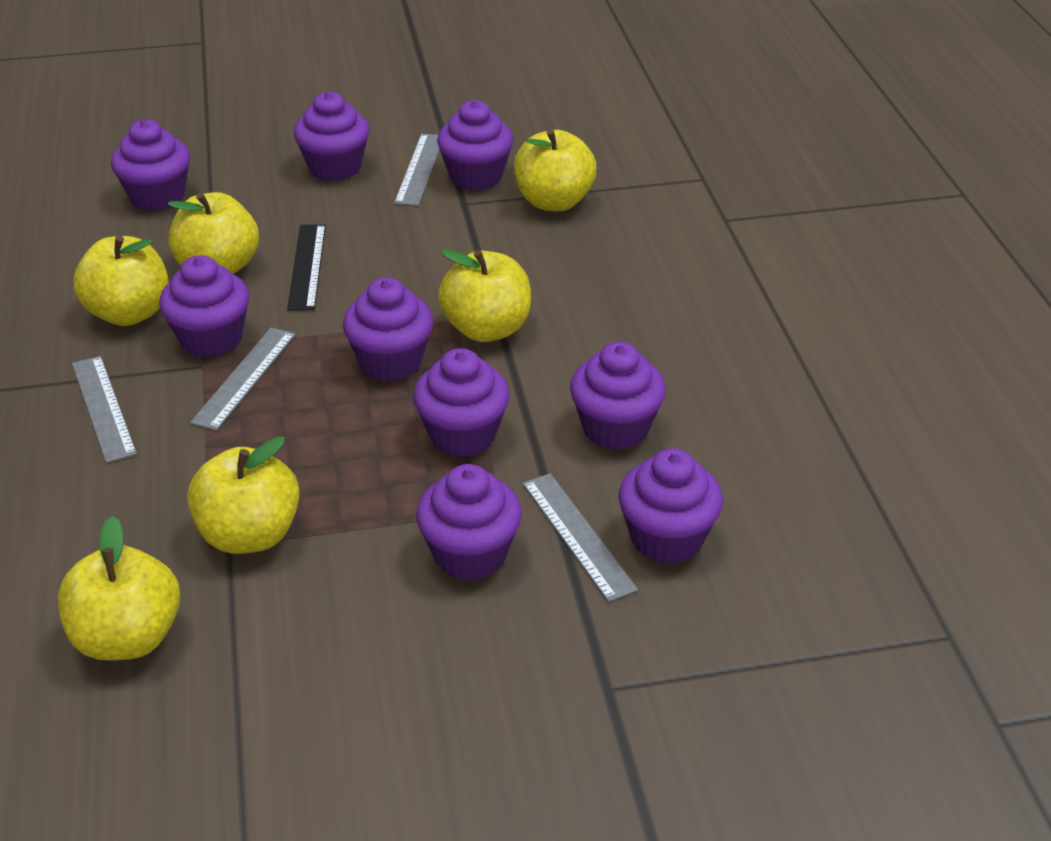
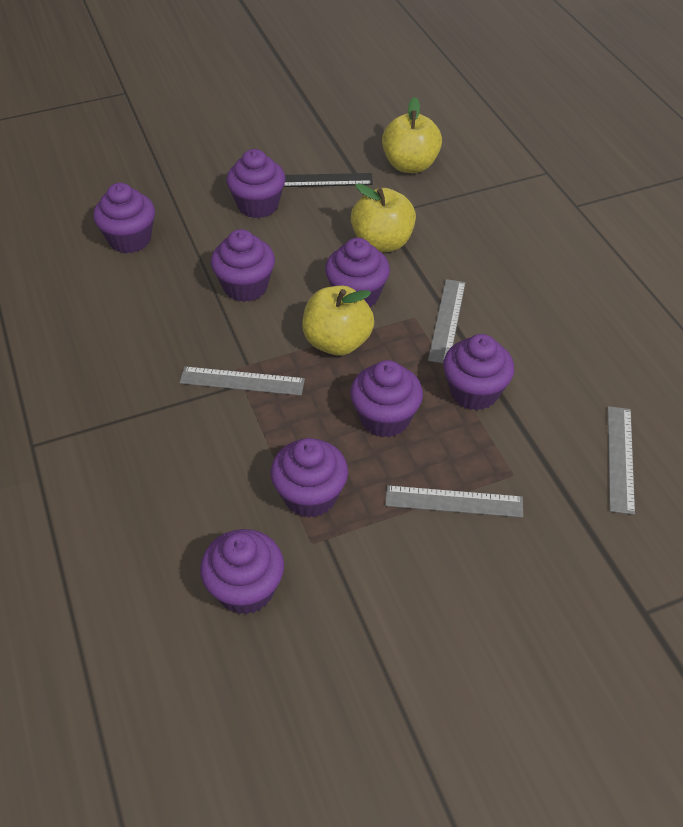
purple cupcake: [111,119,190,211] [159,255,249,358] [294,91,369,181] [343,277,434,381] [413,348,510,457] [416,464,522,581] [437,100,513,190] [570,342,666,450] [618,448,723,564] = 9 -> [93,183,155,253] [200,529,284,615] [211,229,275,302] [226,149,286,218] [271,438,348,518] [325,238,390,307] [350,360,423,437] [443,334,514,410] = 8
yellow apple: [58,516,180,661] [73,236,169,326] [168,192,259,274] [187,436,300,554] [438,250,531,342] [514,129,597,211] = 6 -> [302,286,374,356] [351,183,416,252] [382,97,442,173] = 3

